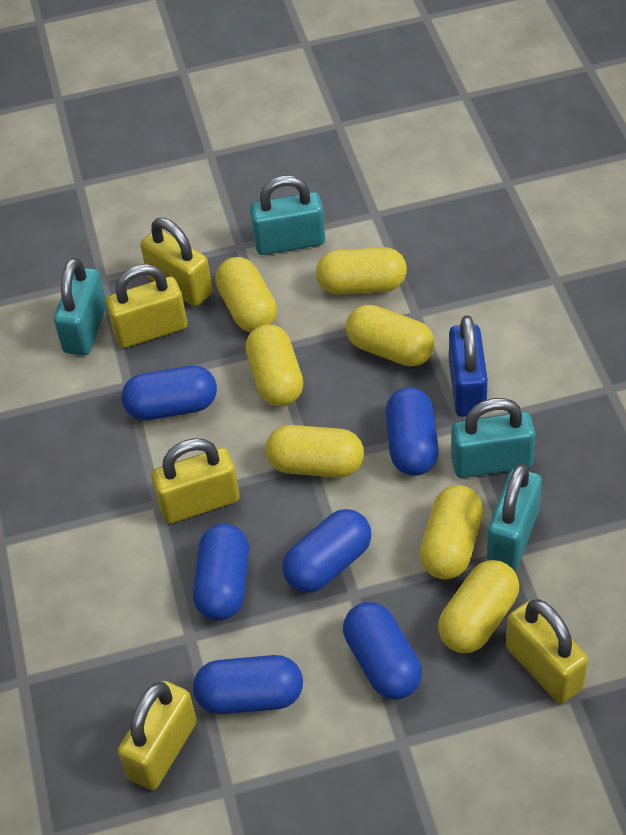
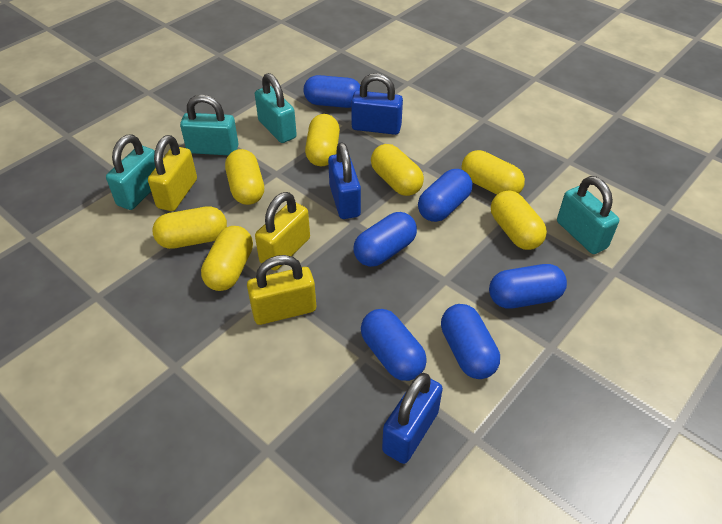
blue padlock: [449,315,488,417] = 1 -> [328,142,361,219] [351,73,403,135] [382,373,443,464] = 3
yellow padlock: [106,264,187,348] [118,681,197,790] [140,218,213,306] [151,438,240,523] [506,599,588,704] = 5 -> [148,135,197,211] [247,255,316,325] [255,192,310,271] = 3

